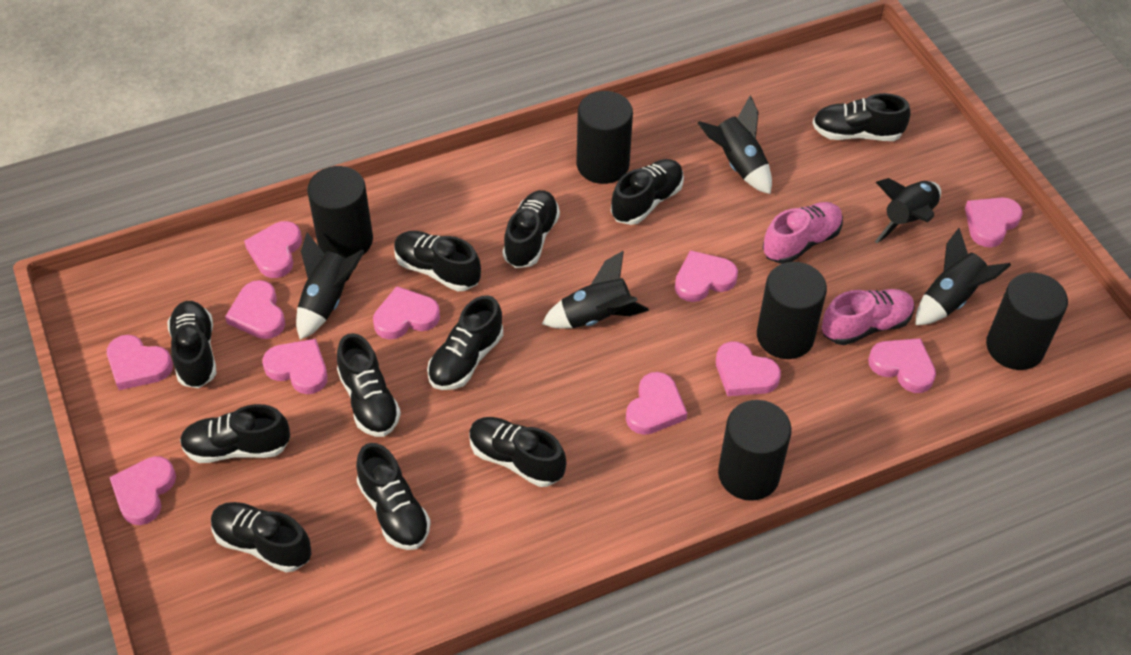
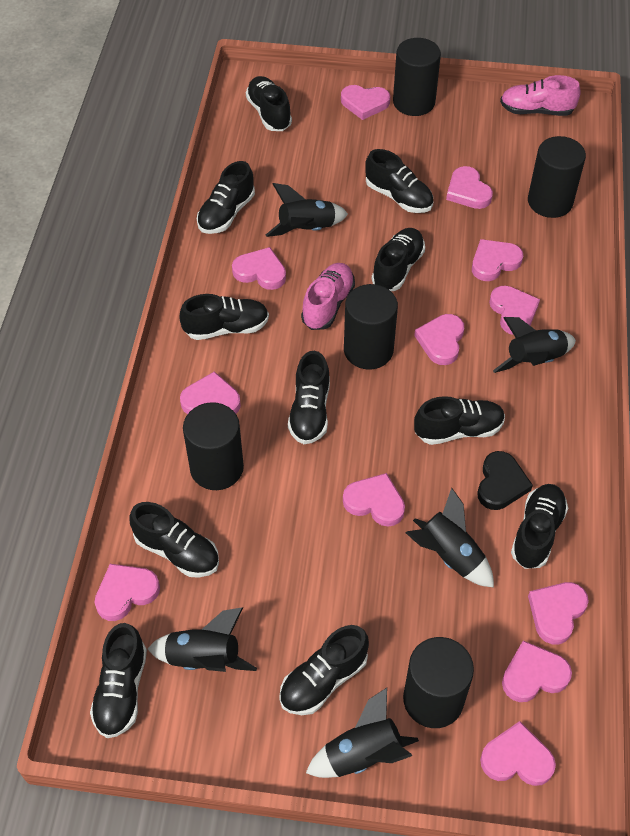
black heart: none = 0 -> [477,451,533,510] = 1
pink heart: [107,335,173,390] [109,456,176,525] [225,280,285,339] [244,221,302,278] [263,339,328,394] [373,286,440,339] [626,372,687,435] [675,250,738,302] [716,342,781,396] [868,338,936,393] [965,197,1023,248] = 11 -> [95,564,160,621] [180,371,241,414] [232,247,286,290] [341,85,390,120] [343,473,405,527] [414,314,464,365] [446,166,493,209] [472,239,523,281] [480,721,556,786] [489,286,540,335] [502,641,572,702] [528,582,589,644] = 12

